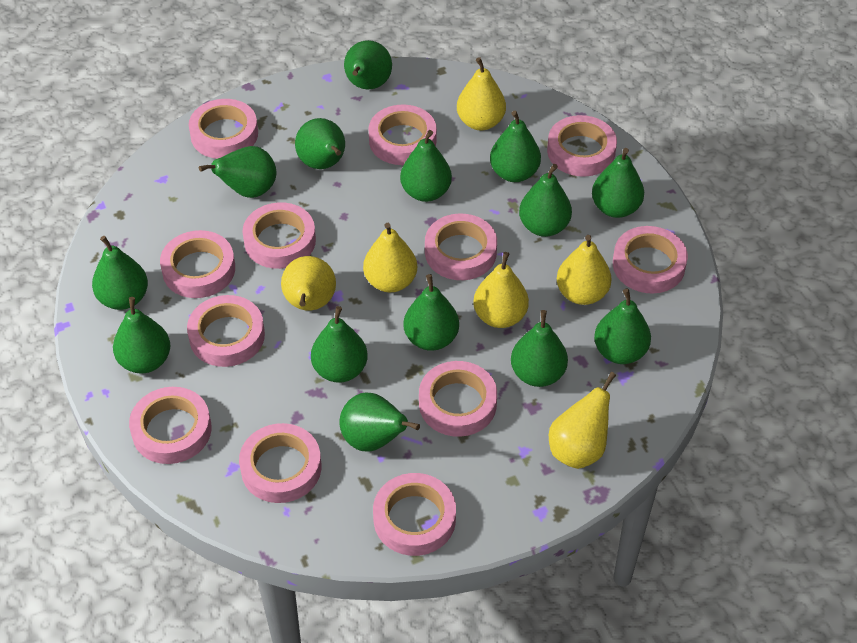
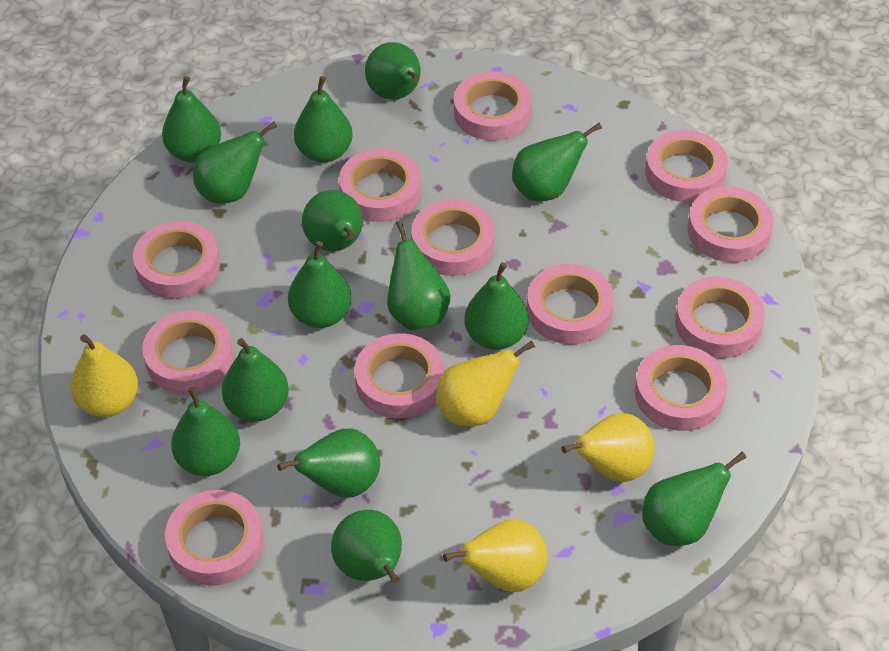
yellow pear: [281,256,336,310] [363,223,417,292] [457,57,506,131] [473,252,529,328] [549,372,616,469] [557,235,612,305] = 6 -> [71,334,138,417] [436,340,535,426] [443,520,548,592] [561,413,655,482] = 4

